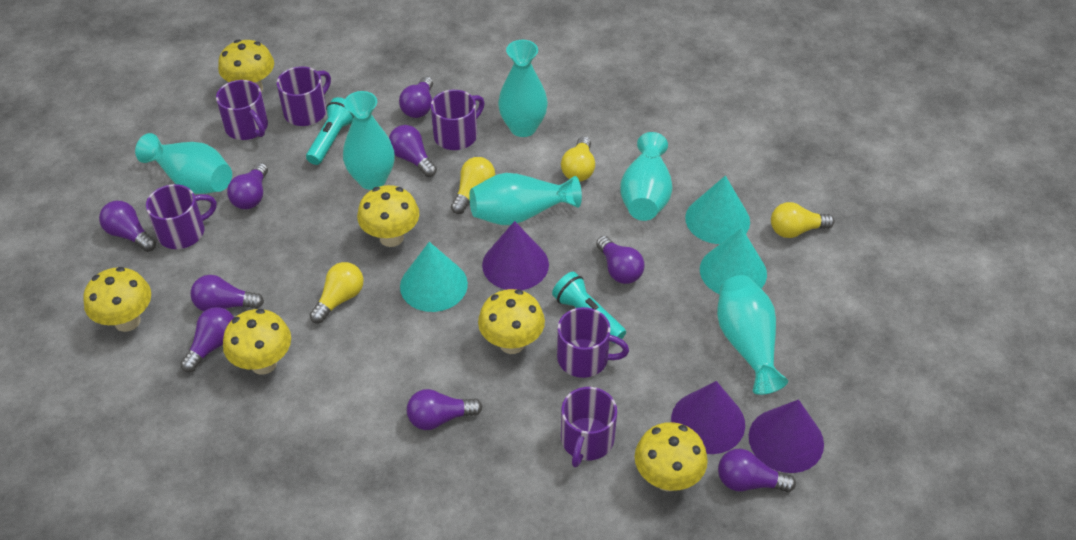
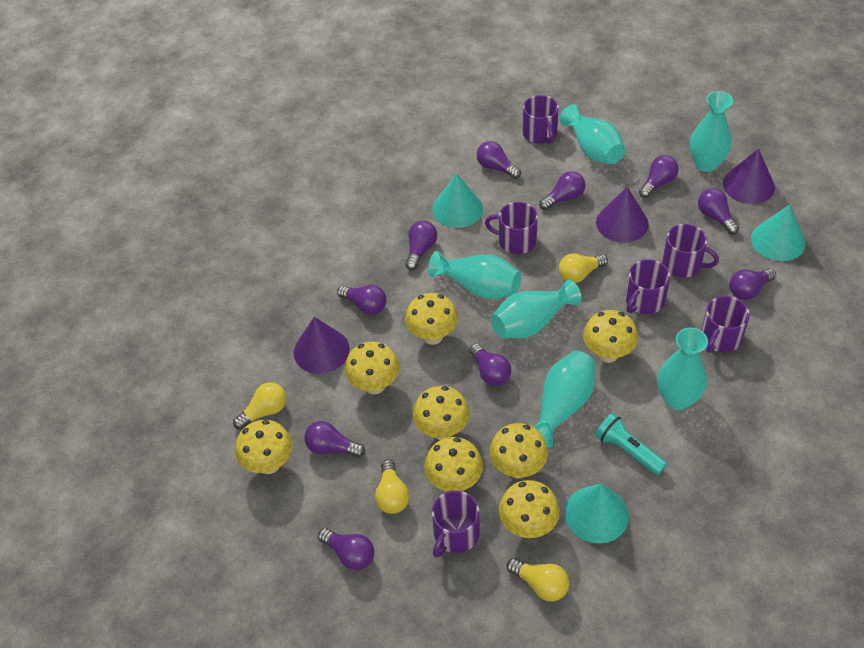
purple light bulb: [99,201,156,252] [180,307,234,372] [190,275,264,312] [227,163,268,209] [389,125,437,177] [399,76,433,118] [407,389,483,430] [596,236,645,284] [718,449,796,492] = 9 -> [304,421,365,458] [318,528,374,570] [337,285,386,315] [405,221,437,270] [469,343,511,386] [477,141,521,179] [539,171,585,210] [639,155,679,198] [698,188,739,234] [729,268,776,300] = 10
turquoise flashlight: [306,97,354,165] [552,272,626,343] = 2 -> [595,413,667,475] = 1
yellow mushroom: [83,267,151,332] [218,40,274,92] [223,309,291,375] [357,185,419,247] [478,289,545,354] [635,422,708,491] = 6 -> [235,420,293,474] [345,342,399,394] [405,293,458,345] [413,386,470,440] [424,437,483,492] [490,423,548,478] [499,480,560,538] [583,310,638,363] = 8

